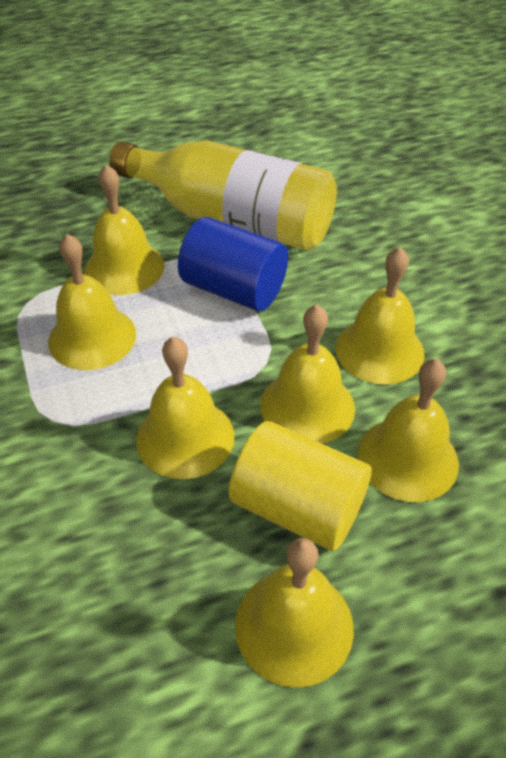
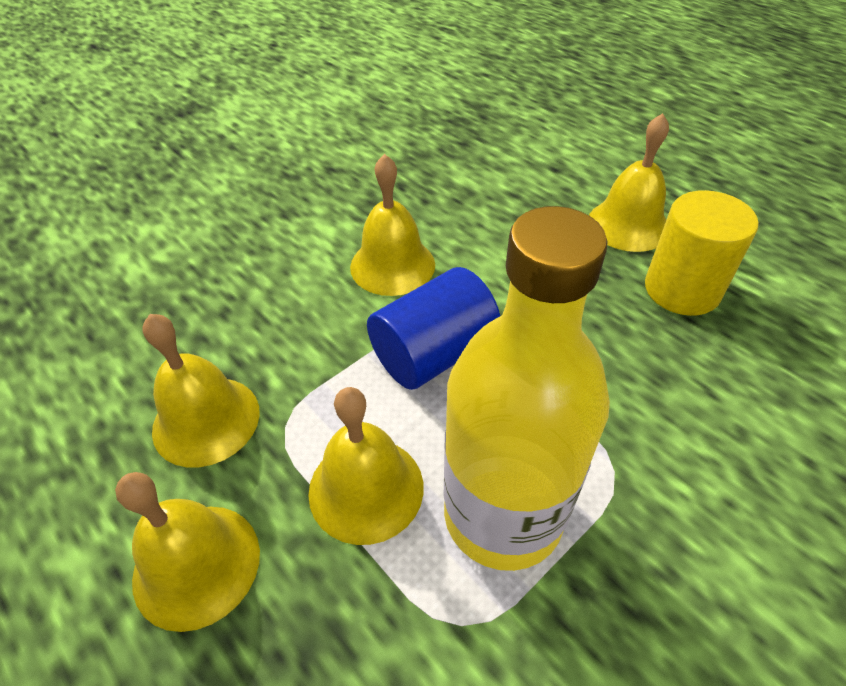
yellow bell: [48,234,136,370] [84,164,165,295] [136,337,235,479] [235,538,354,688] [260,304,355,444] [335,247,425,384] [358,359,459,502] = 7 -> [115,472,260,632] [142,314,260,467] [308,387,424,545] [350,154,435,296] [589,113,669,252] = 5

